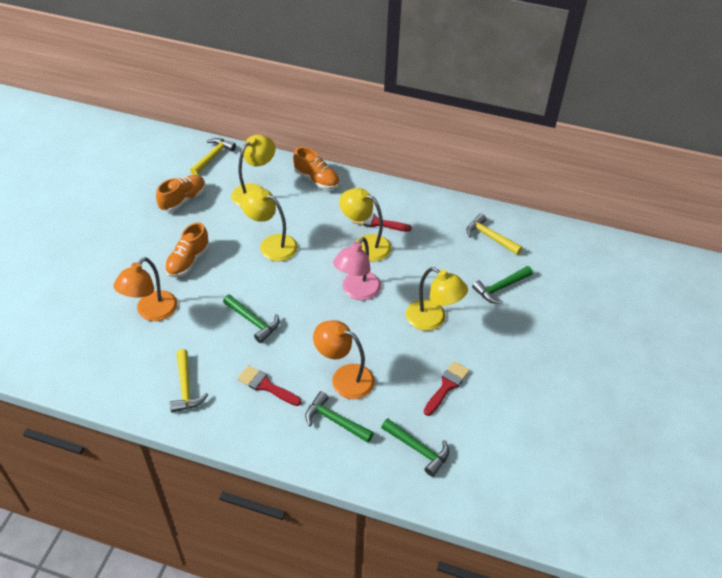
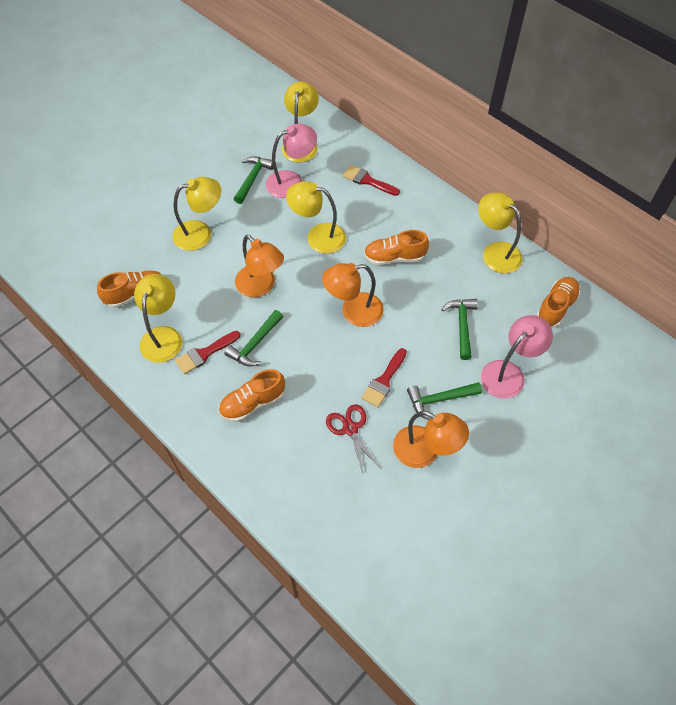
orange lamp: [113,257,177,321] [313,320,375,399] = 2 -> [235,235,284,298] [322,263,384,327] [393,411,469,468] = 3
orange shoe: [156,175,206,212] [165,222,210,277] [293,147,339,190] = 3 -> [97,270,162,308] [219,369,285,422] [364,230,429,265] [536,277,580,328] = 4
pink lamp: [333,237,381,300] = 1 -> [266,124,317,198] [481,315,553,399] = 2
red scissors: none = 0 -> [326,404,381,476] = 1
yellow hammer: [170,349,208,413] [190,138,236,175] [466,213,522,255] = 3 -> none = 0
yellow lamp: [231,135,276,207] [241,188,298,261] [339,188,391,261] [406,267,468,331] = 4 -> [134,274,182,363] [172,177,221,251] [282,81,319,163] [286,181,346,254] [478,193,523,273] = 5

